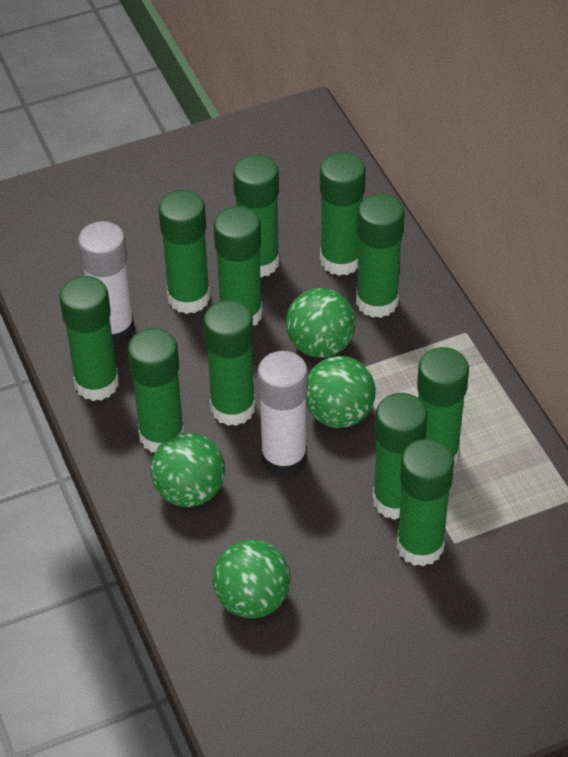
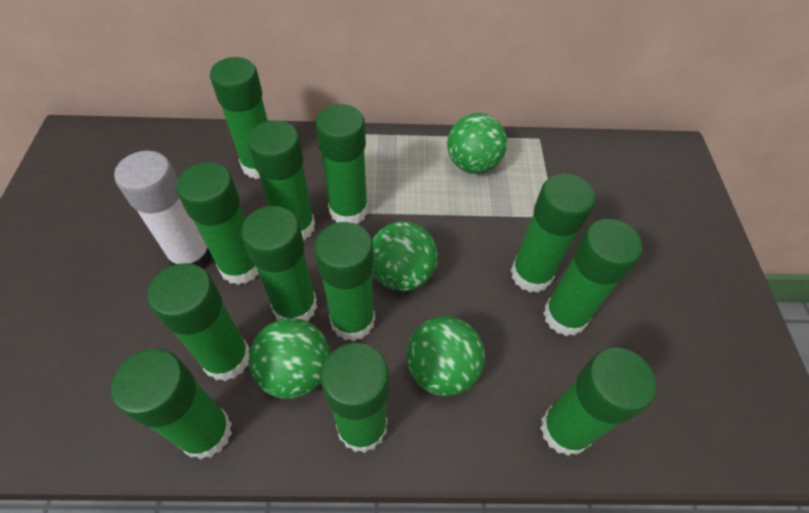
green glue stick: [59,276,119,401] [128,328,184,452] [159,190,210,314] [204,300,255,426] [213,206,263,326] [233,154,280,278] [320,152,366,276] [356,194,405,318] [373,393,428,520] [396,439,454,566] [417,347,469,465] = 11 -> [111,349,232,460] [147,263,250,381] [176,162,259,285] [210,57,268,179] [241,206,317,322] [248,120,315,241] [314,222,375,341] [315,104,368,224] [321,343,389,453] [511,173,595,293] [540,348,656,456] [543,219,642,336] = 12
white glue stick: [78,221,135,345] [257,351,308,477] = 2 -> [114,151,212,269] = 1

